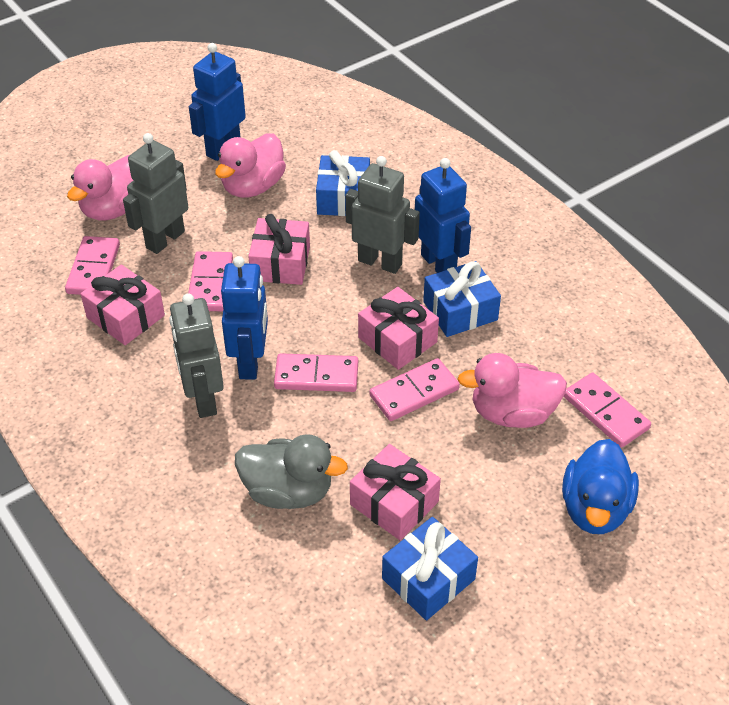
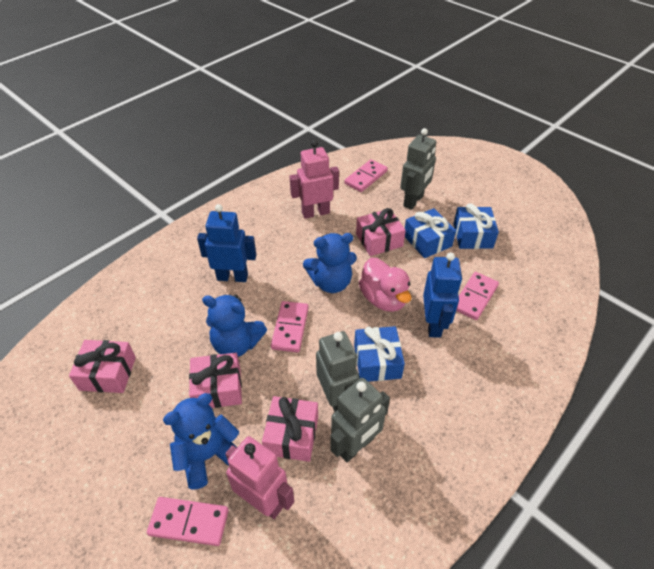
blue duck: [562,439,639,534] = 1 -> none = 0
blue robot: [189,43,246,161] [221,256,268,380] [415,158,471,273] = 3 -> [197,204,256,282] [423,252,462,338] = 2
blue teddy bear: none = 0 -> [163,393,239,490] [202,294,267,357] [303,233,357,293] = 3
grey duck: [235,434,348,509] = 1 -> none = 0
pink domino: [65,236,120,295] [188,251,233,311] [274,353,358,392] [370,358,460,421] [564,373,651,447] = 5 -> [147,497,229,546] [271,301,309,352] [344,159,388,192] [456,272,499,320] = 4
pink duck: [67,155,133,220] [215,133,286,198] [457,353,567,428] = 3 -> [359,258,411,312] = 1
pink robot: none = 0 -> [225,436,294,519] [290,140,339,219] = 2

